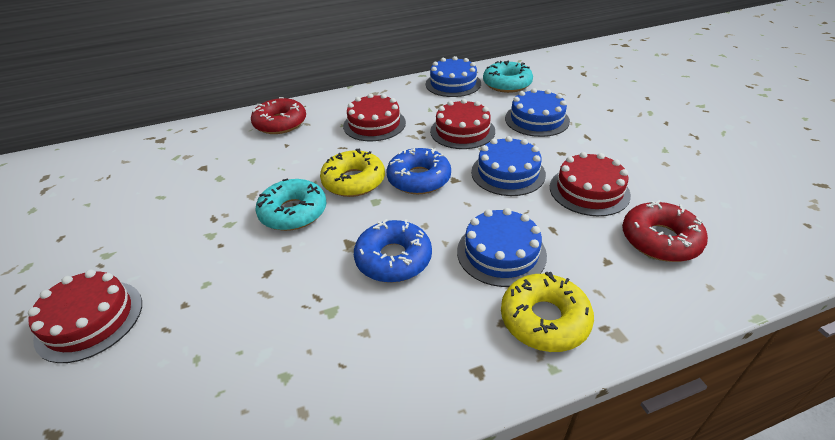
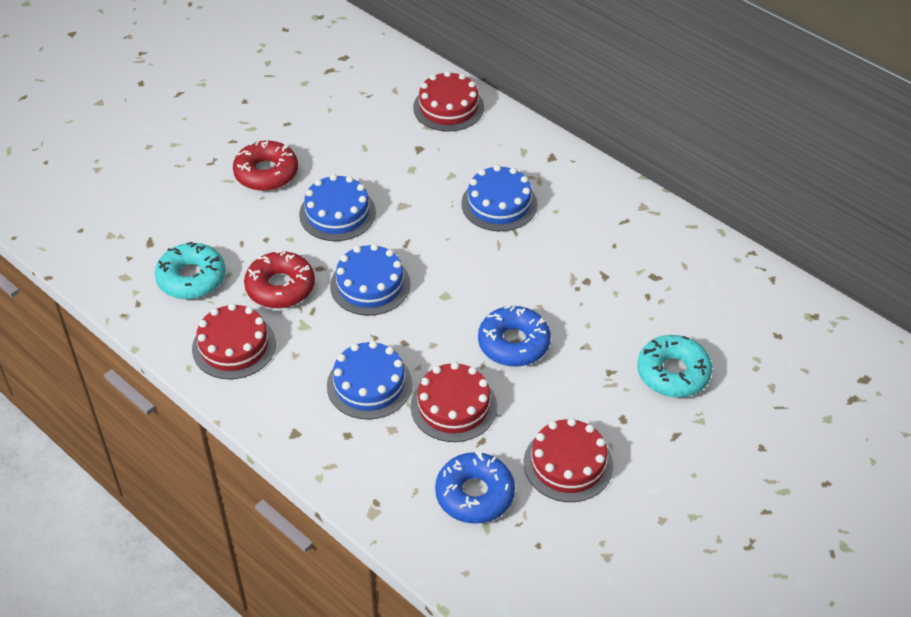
yellow donut: [320,149,385,197] [501,272,594,352] = 2 -> none = 0

